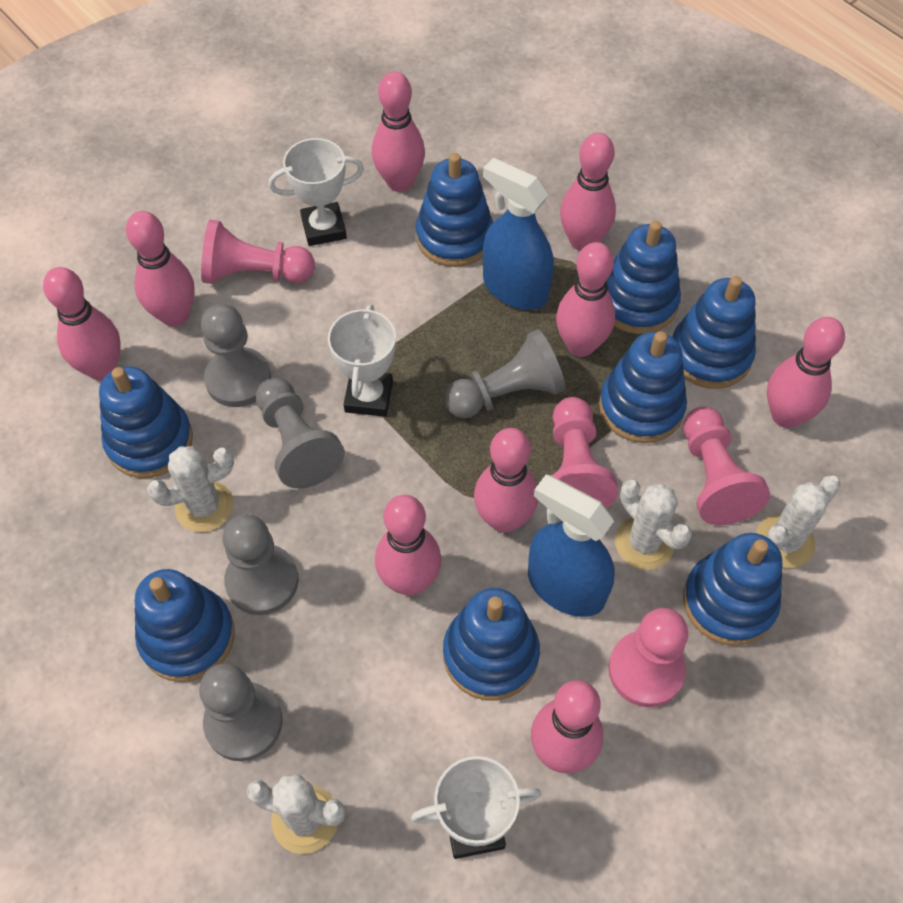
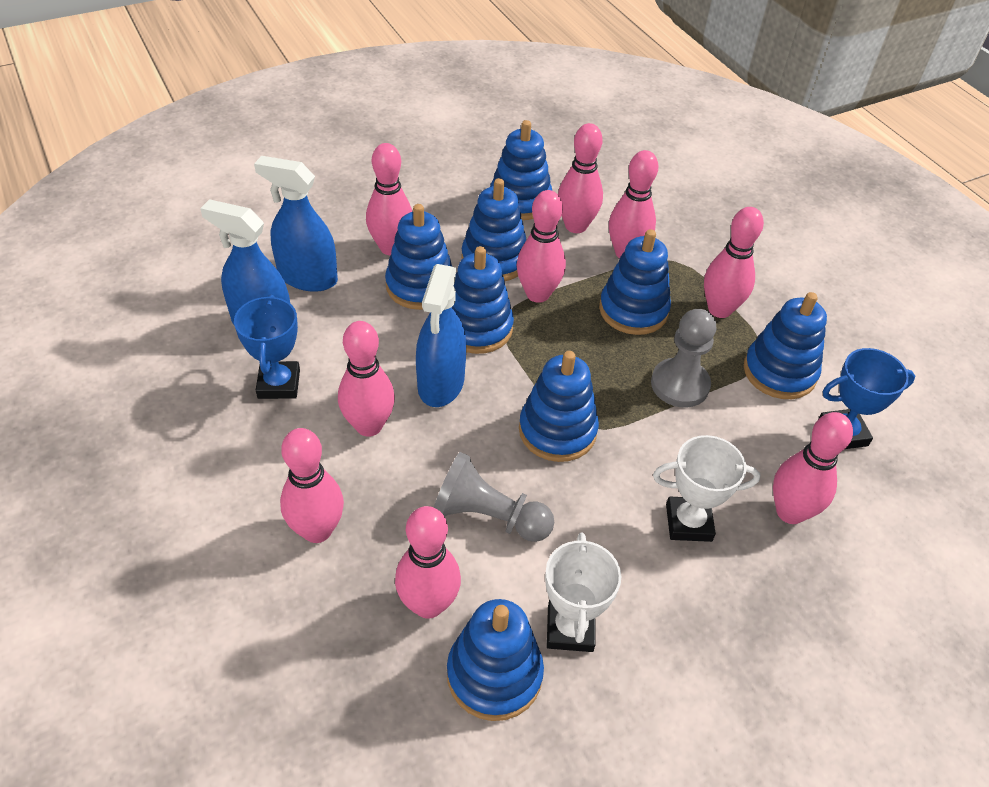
blue spray bottle: [483,158,554,310] [528,475,615,617] = 2 -> [200,199,290,324] [254,156,338,292] [416,264,466,407] = 3
blue trophy: none = 0 -> [234,295,300,399] [818,348,915,449] = 2
grey pawn: [199,663,283,761] [201,304,271,407] [223,514,299,615] [256,377,345,489] [444,329,565,419] = 5 -> [434,452,554,542] [651,309,716,408] = 2
pink pawn: [201,220,315,284] [552,397,618,508] [608,608,688,707] [683,406,770,525] = 4 -> none = 0
white cactus: [147,446,234,532] [247,774,345,854] [615,480,692,570] [756,475,841,568] = 4 -> none = 0
white trophy: [268,138,364,246] [328,304,396,417] [411,756,541,859] = 3 -> [545,532,622,652] [653,435,760,542] = 2

